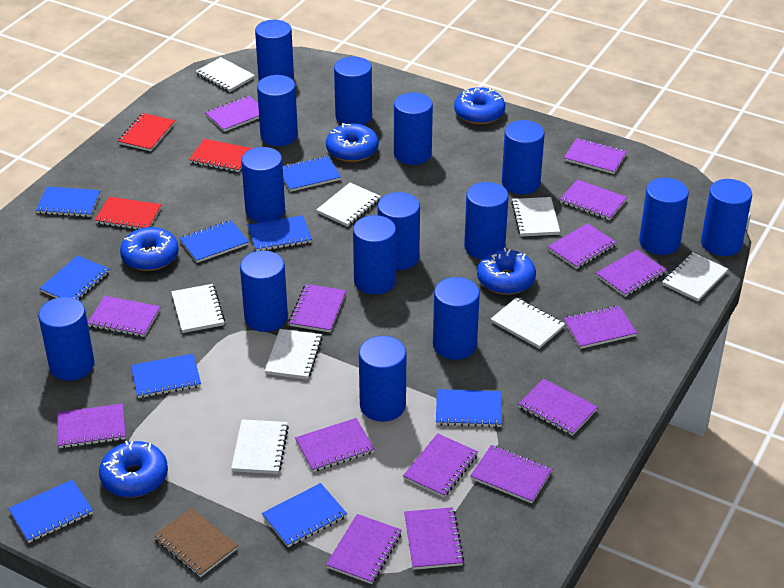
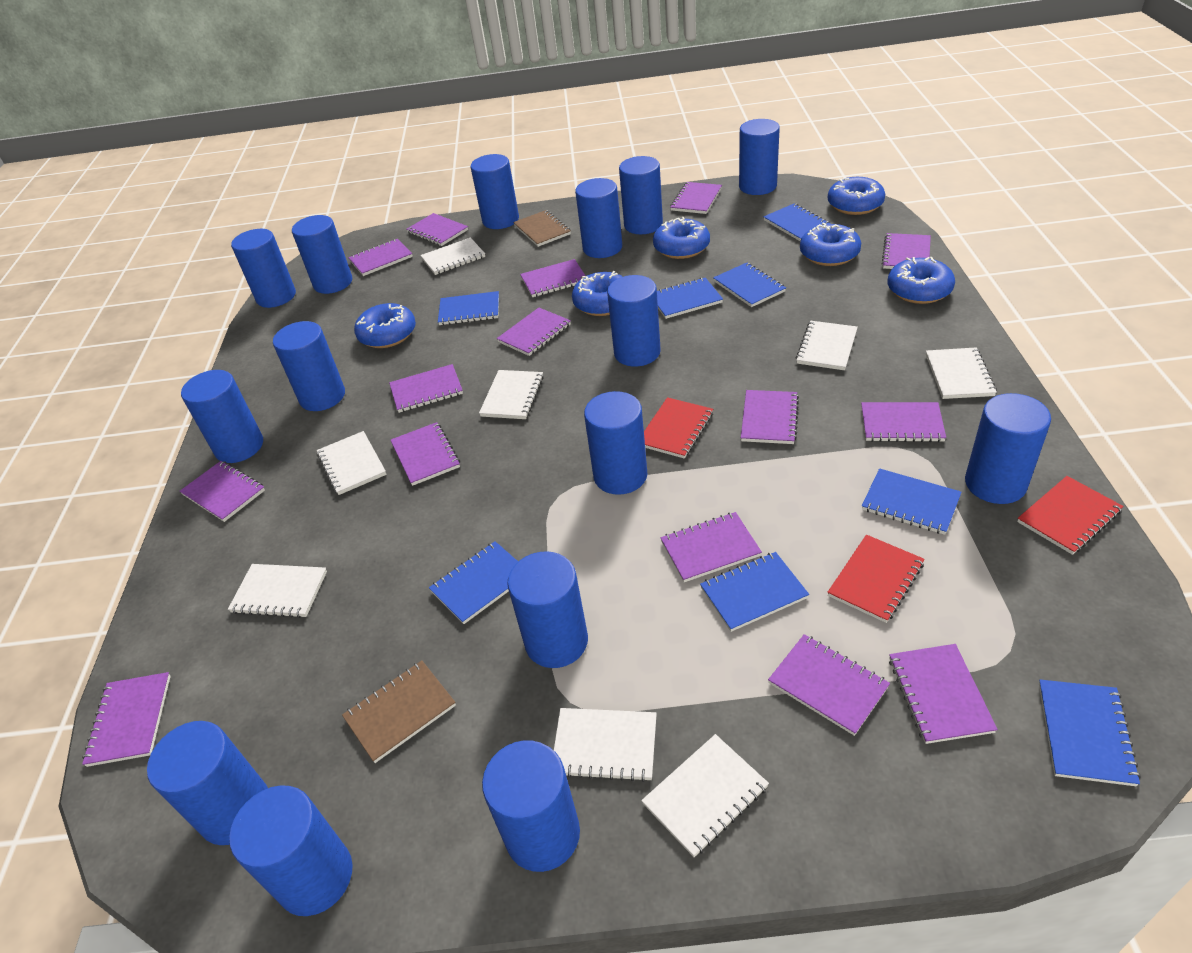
blue donut: [99,441,168,498] [120,227,179,271] [326,123,379,162] [454,87,505,124] [477,248,536,295] = 5 -> [354,303,416,348] [572,271,623,316] [653,217,710,259] [800,222,861,266] [828,177,885,215] [888,257,955,304] = 6
blue notebook: [8,479,93,543] [36,187,101,217] [39,255,110,300] [131,354,201,398] [180,220,249,263] [248,215,312,251] [262,483,347,547] [283,156,341,192] [436,389,502,427] = 9 -> [429,541,518,624] [438,291,499,325] [657,278,723,319] [700,552,809,632] [713,263,786,307] [764,204,831,241] [862,468,961,535] [1039,680,1141,786] = 8
brown notebook: [153,508,238,577] = 1 -> [342,661,456,763] [513,210,571,247] = 2

